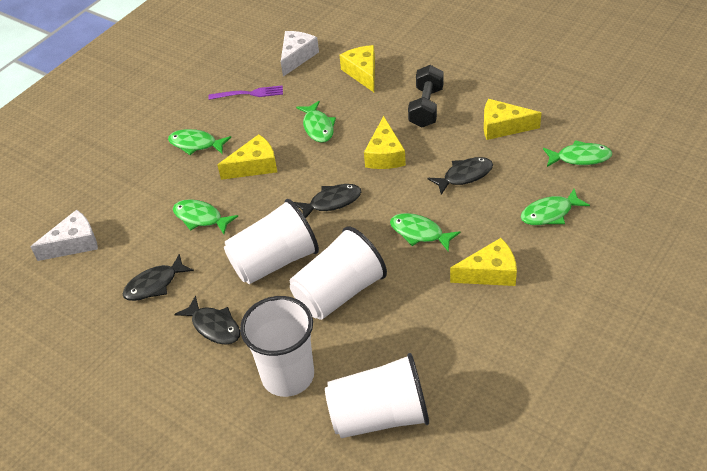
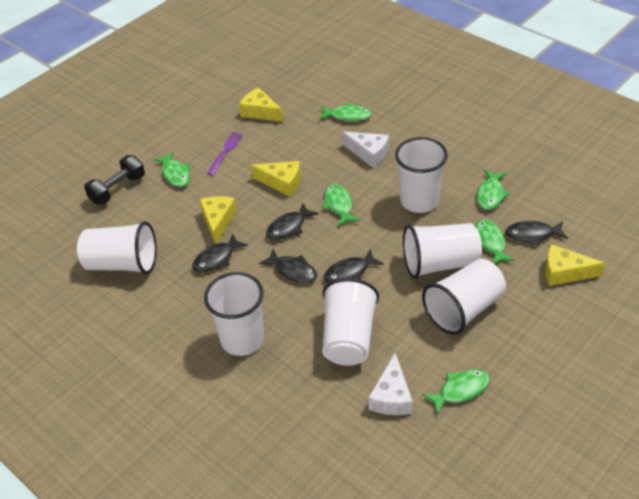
black fish: [123,254,194,301] [174,296,240,344] [294,184,361,218] [427,157,493,195] = 4 -> [192,233,248,273] [259,249,317,283] [266,203,319,240] [323,249,384,283] [505,221,568,246] = 5
white cup: [224,199,319,284] [240,296,314,397] [290,226,387,320] [325,353,429,438] = 4 -> [77,221,157,274] [204,272,264,356] [322,278,379,366] [395,137,448,213] [403,223,482,279] [422,259,506,335] = 6
yellow cheese: [217,134,277,180] [340,45,375,92] [364,116,406,169] [450,238,517,286] [484,99,541,140] = 5 -> [199,196,237,244] [239,87,284,122] [251,161,301,197] [545,244,605,286] = 4

